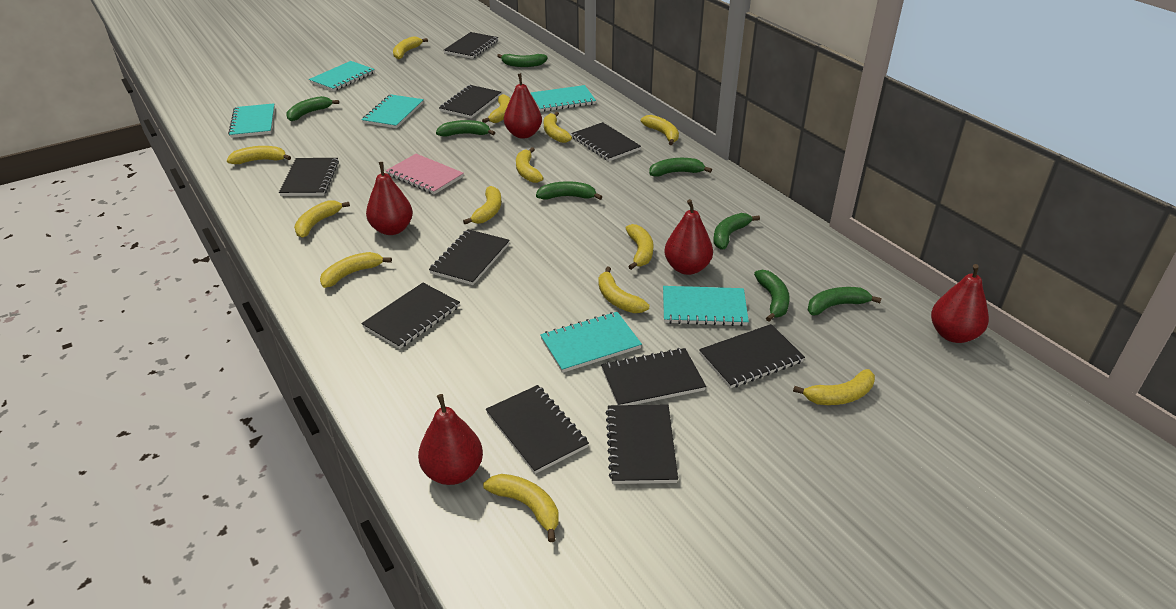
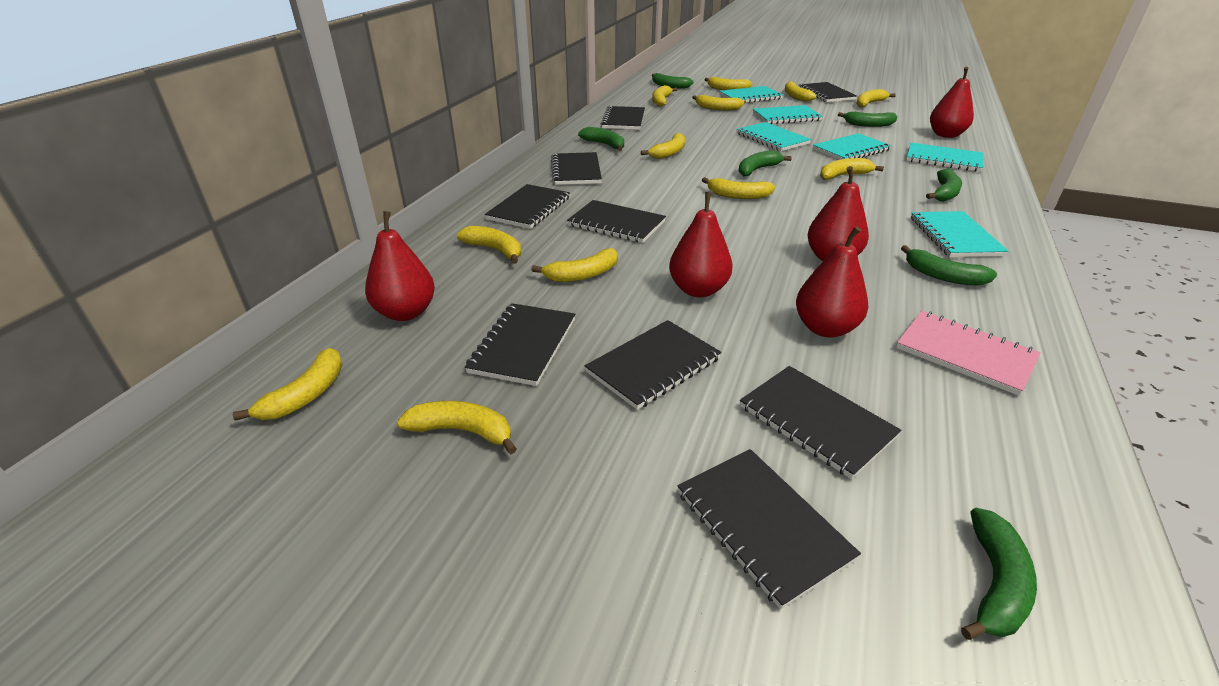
black notebook: [279,158,339,196] [361,283,460,349] [429,229,510,285] [439,85,501,118] [444,32,498,59] [486,385,589,474] [571,122,641,161] [601,348,706,405] [605,405,678,484] [699,324,805,389] = 10 -> [465,303,575,386] [485,184,570,229] [551,152,602,185] [567,200,666,243] [585,320,721,410] [601,106,645,130] [678,449,861,609] [740,366,901,479] [799,82,857,102] = 9
green banana: [286,96,339,121] [436,120,495,136] [497,54,548,67] [536,181,602,200] [649,158,712,177] [713,213,760,249] [754,270,790,322] [808,287,881,315] = 8 -> [578,127,624,151] [652,73,694,89] [739,150,792,176] [838,112,897,127] [901,245,997,286] [926,169,962,202] [961,508,1037,640] = 7
yellow banana: [227,146,291,164] [294,200,350,238] [320,252,392,288] [393,36,428,59] [463,186,501,224] [482,94,510,123] [483,474,559,542] [516,147,543,183] [544,112,572,143] [598,267,649,313] [625,224,653,270] [641,115,679,145] [793,369,875,405] = 13 -> [233,348,343,421] [397,401,517,454] [457,226,521,264] [531,248,618,282] [641,133,685,159] [652,85,677,107] [692,95,744,110] [702,177,775,199] [704,77,753,90] [785,81,817,102] [820,158,884,180] [856,89,896,108] = 12

